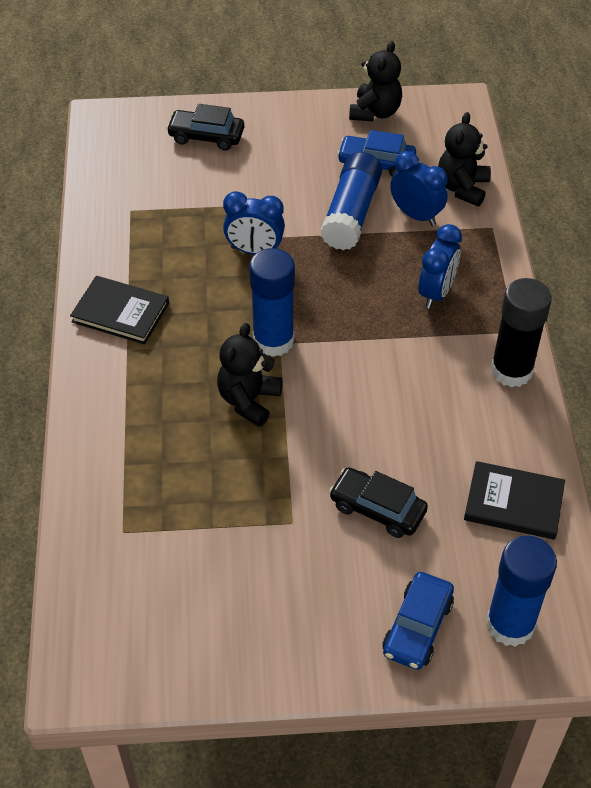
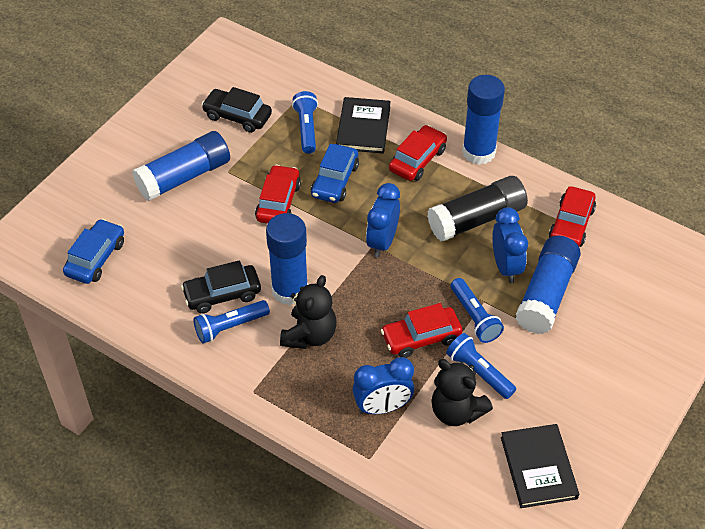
black teddy bear: [217,323,283,427] [349,41,402,122] [438,112,491,206] = 3 -> [280,275,337,349] [431,359,493,426] = 2
blue flashlight: none = 0 -> [193,300,270,344] [292,91,318,154] [446,333,516,399] [451,278,504,343] = 4
blue glue stick: [249,248,295,357] [320,152,382,250] [486,536,557,647] = 3 -> [132,131,230,201] [266,213,308,305] [462,75,505,165] [516,236,581,334] = 4
red car: none = 0 -> [255,165,301,224] [381,303,463,358] [389,125,447,181] [549,186,596,247] = 4

